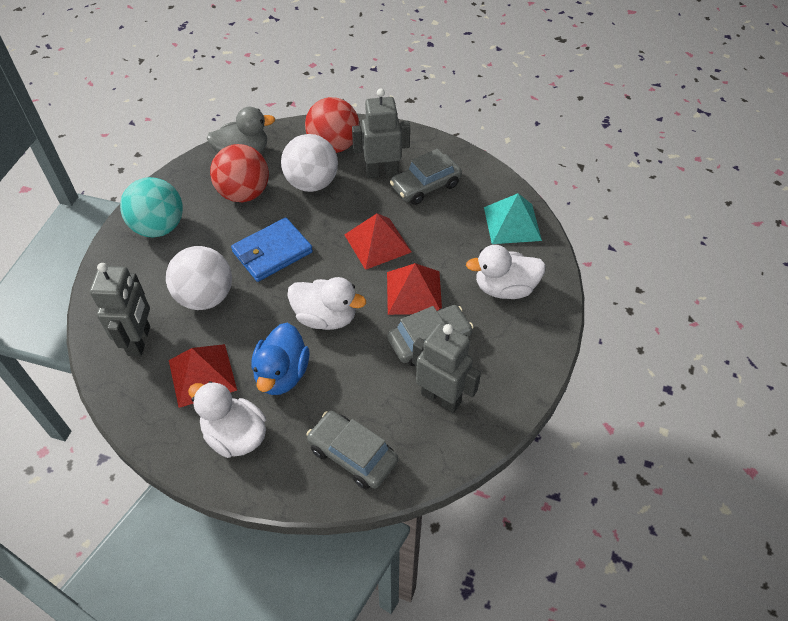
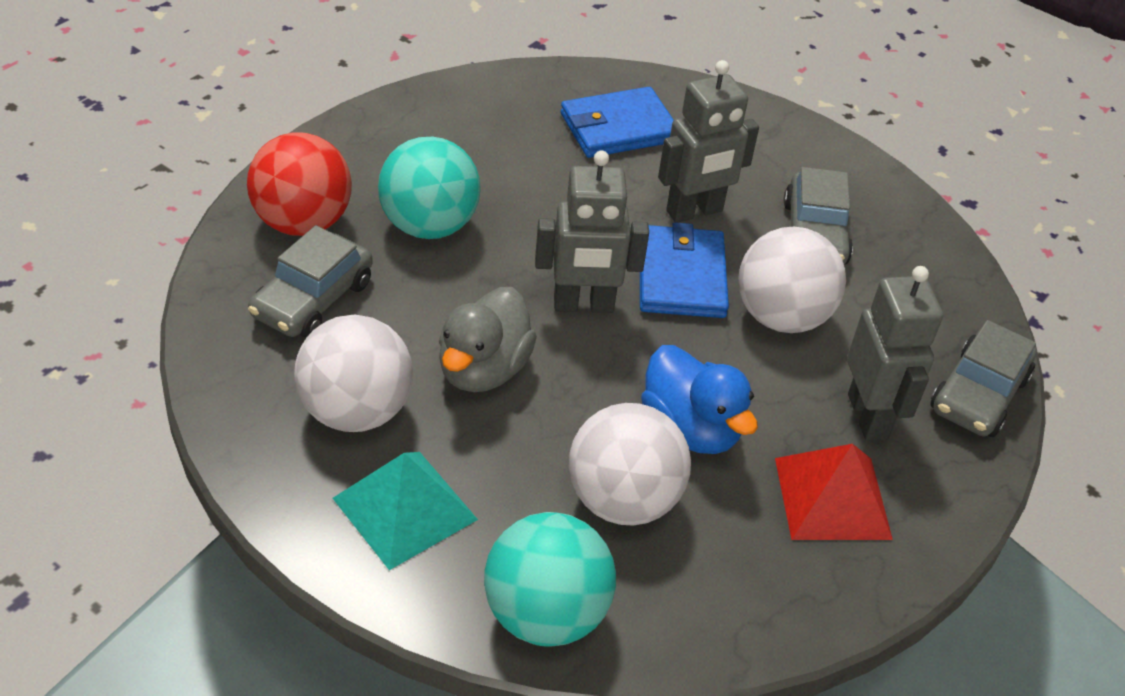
blue wallet: [231,217,313,282] = 1 -> [561,87,674,158] [640,222,729,318] = 2
red ball: [210,144,269,202] [305,97,359,153] = 2 -> [247,132,352,236] = 1
red pyramid: [169,344,237,408] [344,213,411,270] [387,263,442,315] = 3 -> [775,444,893,540] = 1
turquoise ball: [120,177,183,238] = 1 -> [378,137,481,239] [484,512,616,647] = 2
white ball: [166,246,232,310] [281,134,338,192] = 2 -> [294,314,413,432] [569,403,691,526] [738,227,846,333] = 3
white duck: [188,381,266,458] [287,277,366,330] [466,245,546,299] = 3 -> none = 0

